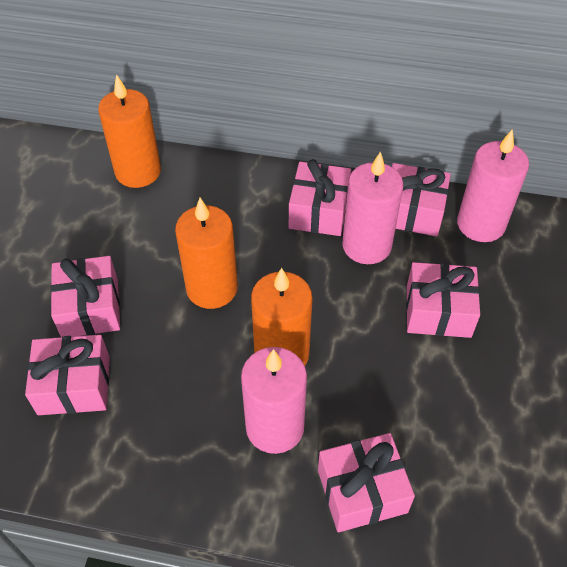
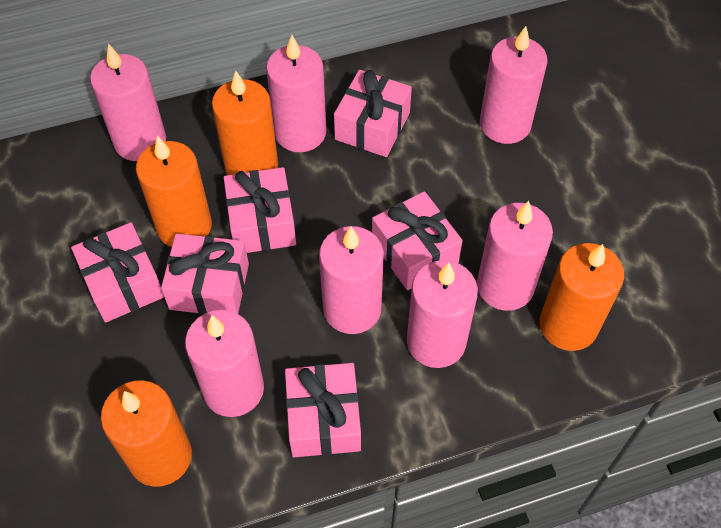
orange candle: [98,74,161,188] [175,198,238,309] [251,268,313,366] = 3 -> [101,380,192,487] [136,135,212,247] [212,70,278,175] [540,243,624,351] = 4
pink candle: [241,347,307,454] [342,151,403,264] [457,129,529,242] = 3 -> [90,44,166,161] [185,310,264,417] [266,35,326,152] [319,226,384,334] [407,260,478,368] [477,201,553,311] [480,26,548,144] = 7

